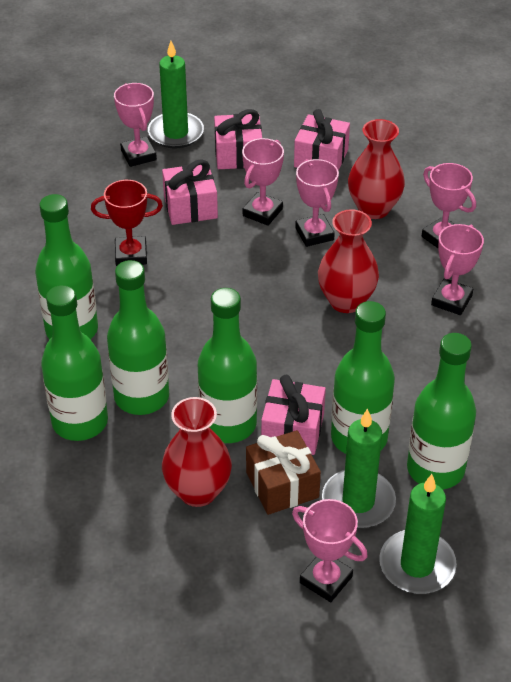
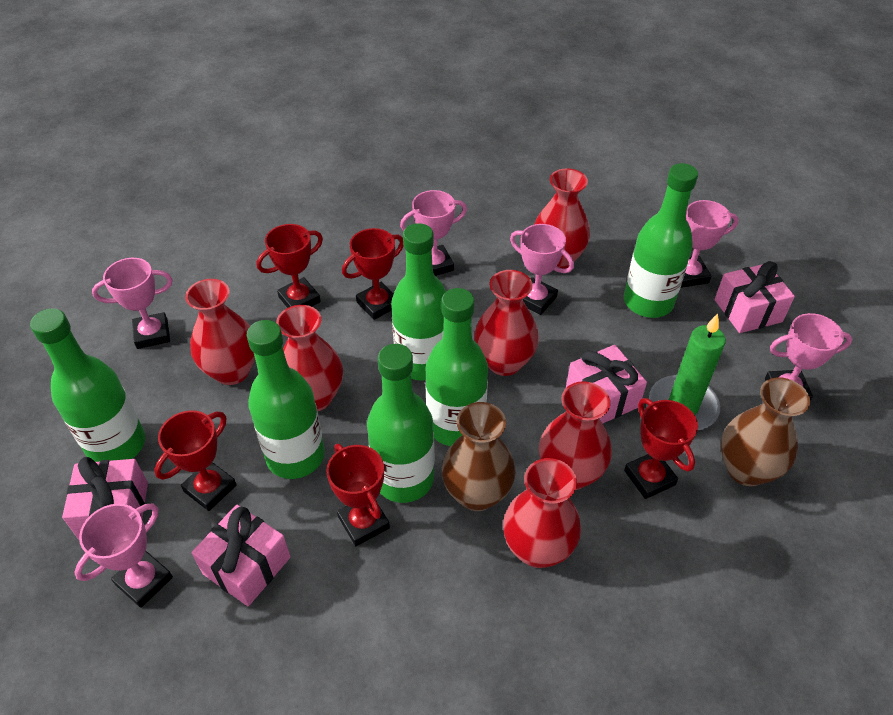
brown gift: [246,430,321,515] = 1 -> none = 0
brown vase: none = 0 -> [442,402,516,511] [721,377,810,486] = 2
green candle: [148,41,204,148] [322,408,396,528] [379,474,457,594] = 3 -> [649,313,726,431] = 1
red trophy: [91,180,163,266] = 1 -> [154,410,237,511] [257,224,323,308] [326,444,390,546] [342,228,403,320] [624,398,698,499] = 5
red vase: [162,397,232,507] [318,209,379,313] [348,119,405,219] = 3 -> [185,279,255,385] [276,305,343,411] [474,270,539,376] [503,458,581,568] [534,168,590,269] [539,381,612,490] = 6

